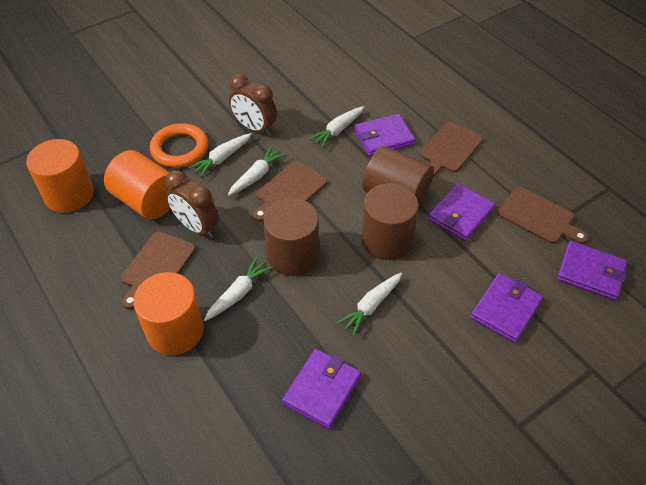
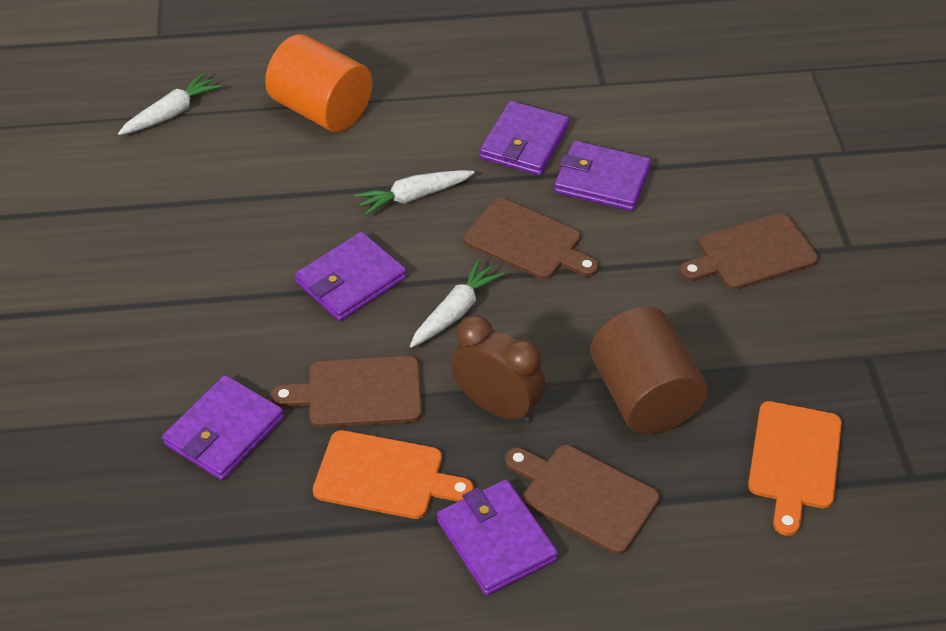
brown clock: [165,170,219,238] [229,73,277,136] = 2 -> [451,315,546,424] = 1
brown cylinder: [263,198,319,276] [361,183,419,260] [362,146,434,207] = 3 -> [590,307,708,435] = 1
orange cutting board: none = 0 -> [313,430,474,519] [748,401,842,536] = 2
orange cylinder: [26,139,94,213] [104,150,171,219] [133,272,204,355] = 3 -> [265,34,372,132] = 1
orange ring: [150,123,209,168] = 1 -> none = 0
white carrot: [189,133,252,177] [204,257,273,321] [228,146,286,196] [309,106,364,148] [336,273,402,336] = 5 -> [118,73,221,135] [355,170,474,216] [410,259,504,348] = 3

